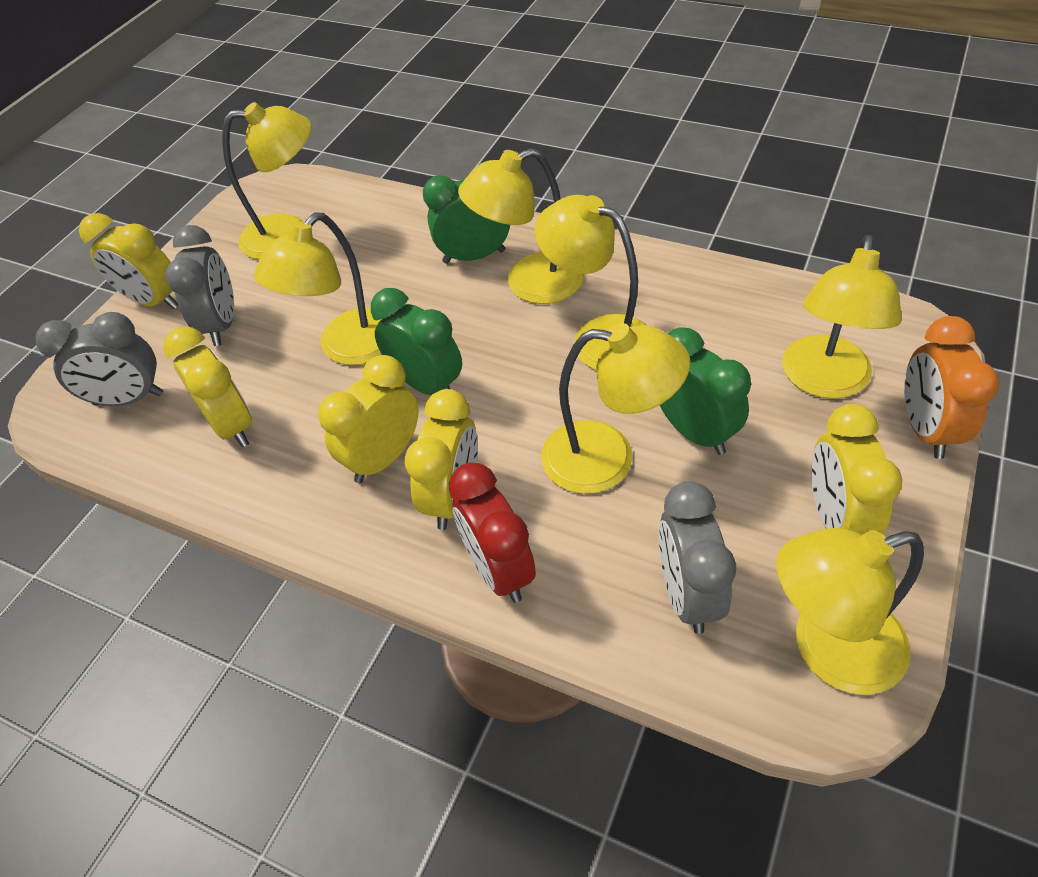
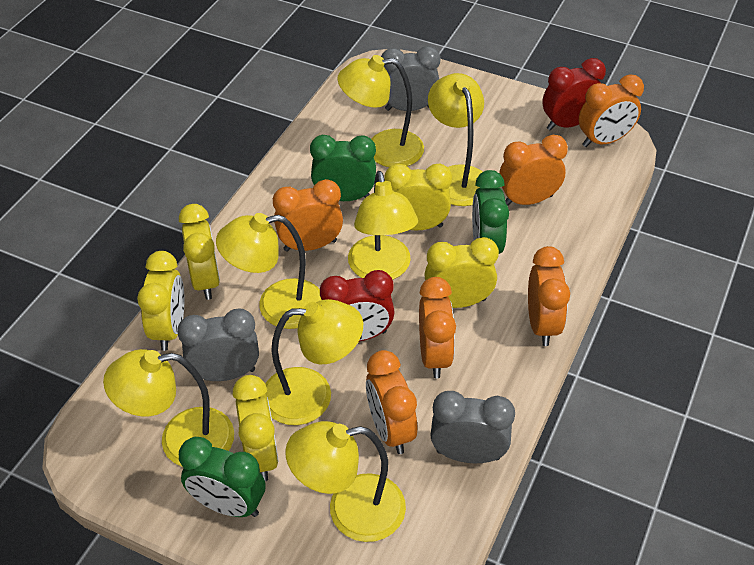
orange clock: [904,316,999,459] = 1 -> [273,179,343,252] [366,350,417,454] [419,277,456,378] [499,135,568,206] [528,246,570,346] [579,74,644,147] = 6
red clock: [449,463,536,603] = 1 -> [320,270,394,341] [542,58,606,131] = 2

